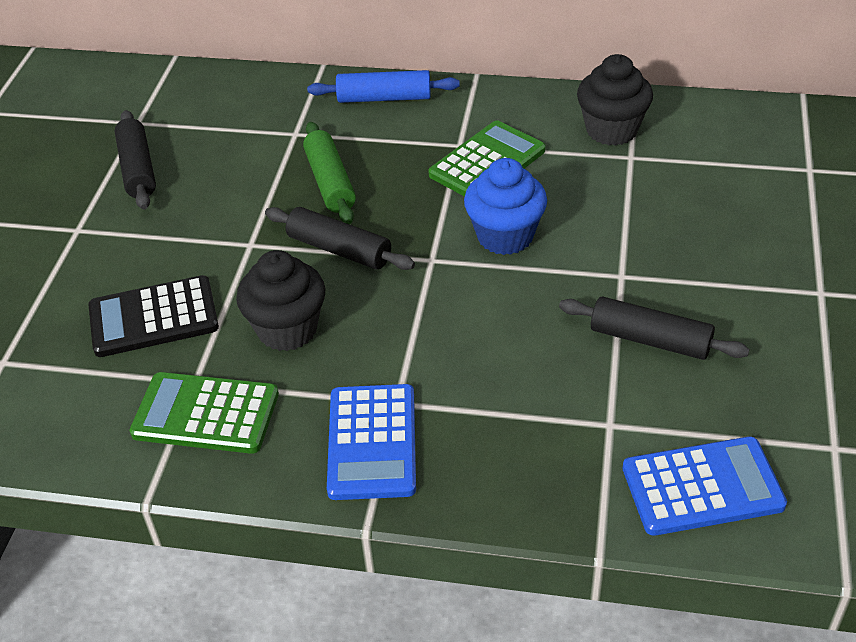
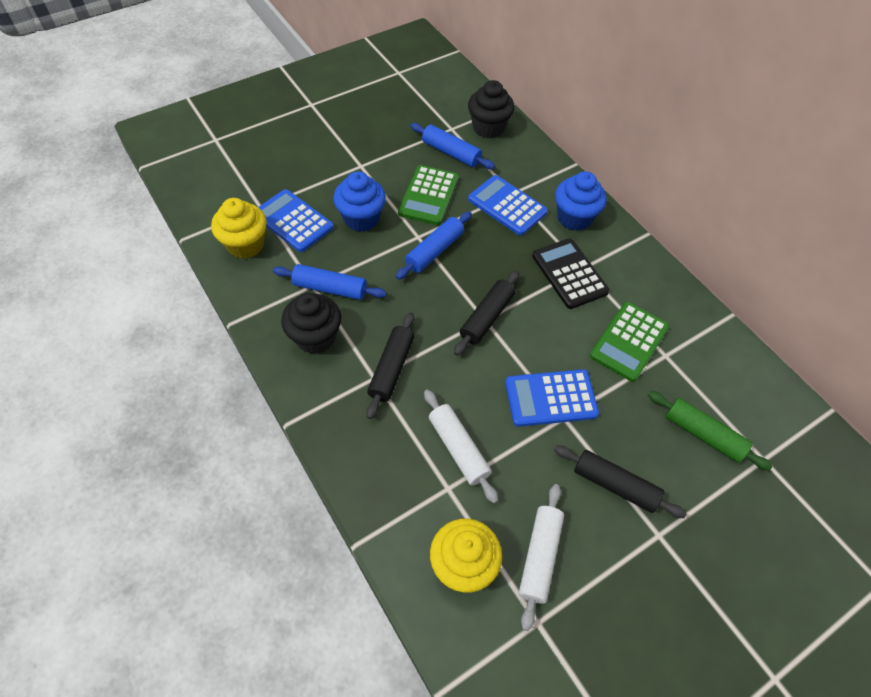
blue calculator: [327,384,416,500] [623,437,787,536] = 2 -> [259,189,334,252] [468,175,548,236] [505,369,599,427] = 3
blue cupcake: [464,158,547,255] = 1 -> [333,171,386,232] [555,171,607,231] = 2
blue rolling pin: [307,70,460,103] = 1 -> [273,264,387,300] [396,211,472,280] [410,123,495,169] = 3
white rolling pin: none = 0 -> [424,390,498,503] [519,484,564,631] = 2
yellow cupcake: none = 0 -> [211,198,267,259] [430,519,502,592] = 2

